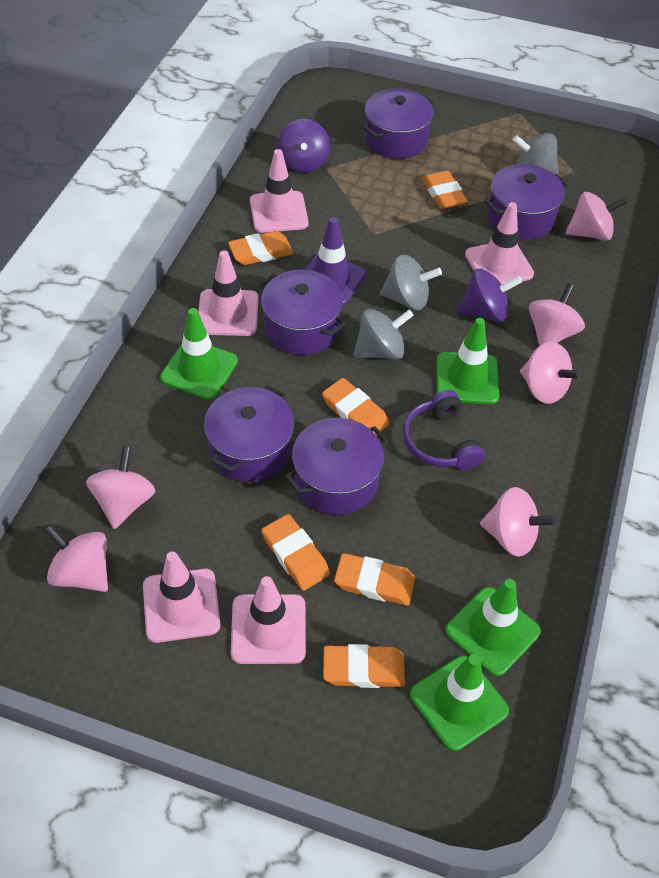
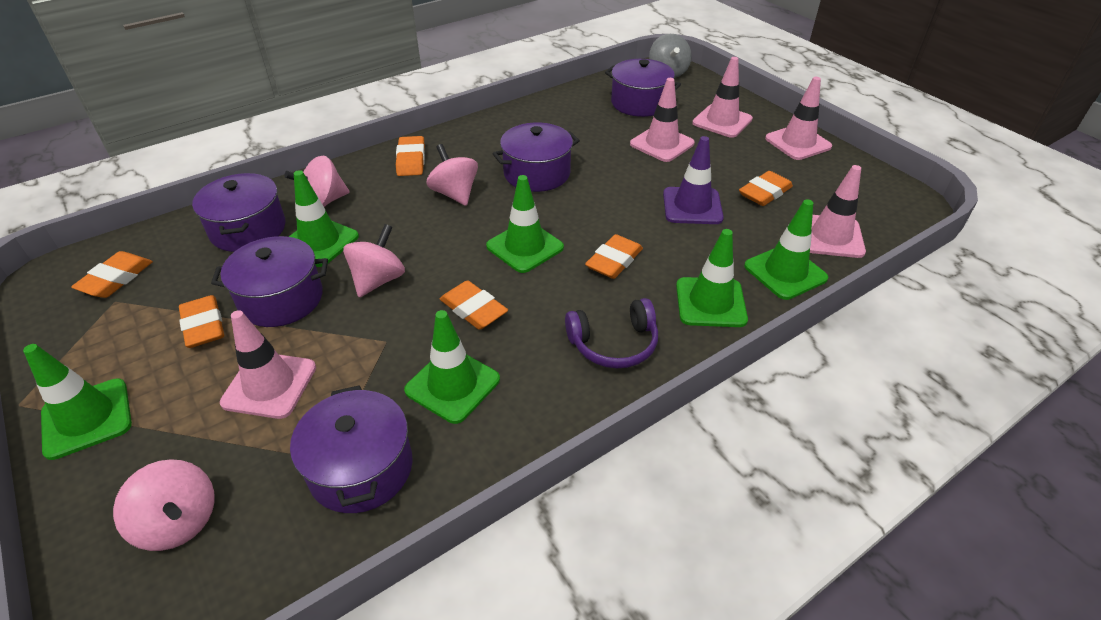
green traffic cone: [160,308,238,400] [410,654,509,751] [437,318,499,404] [445,579,540,676] = 4 -> [23,344,132,460] [289,170,359,267] [404,310,500,424] [486,175,564,273] [676,229,748,327] [744,199,828,300] = 6
grey spinning top: [353,309,414,360] [380,255,442,310] [513,133,559,174] = 3 -> [649,34,692,78] = 1
pink spinning top: [44,524,108,592] [86,446,155,529] [480,487,556,557] [520,342,582,404] [529,283,585,346] [566,192,627,241] = 6 -> [113,459,215,551] [285,156,349,207] [343,224,405,297] [427,144,478,206] = 4
purple spinning top: [278,119,330,173] [458,269,522,322] = 2 -> none = 0

